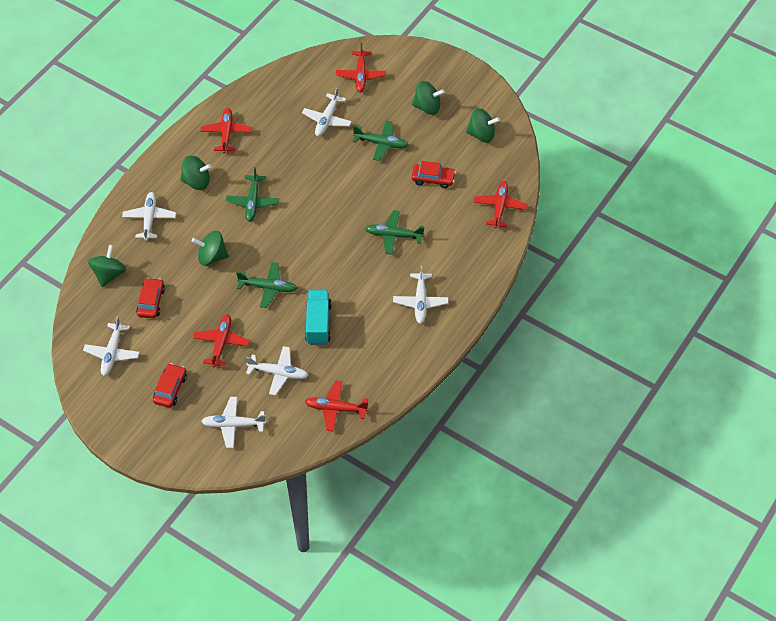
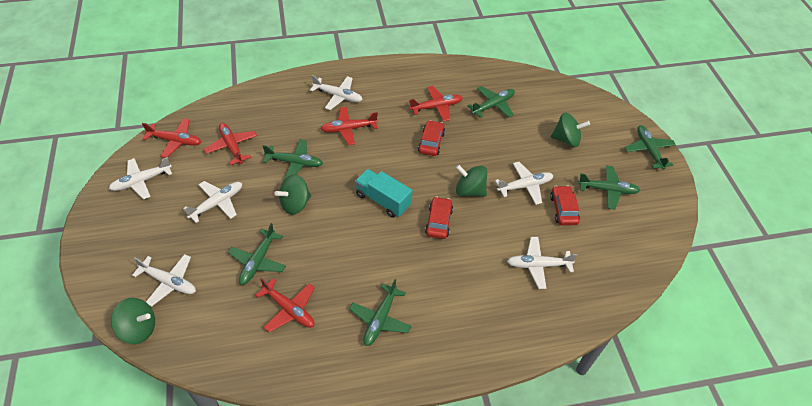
green plane: [226,167,279,222] [236,262,297,308] [353,120,409,161] [365,210,424,255] = 4 -> [228,223,286,285] [263,139,323,180] [349,279,411,346] [467,86,515,118] [578,165,640,210] [625,125,676,170] = 6
green spinning top: [88,245,126,287] [180,156,212,190] [192,231,229,266] [412,81,445,115] [466,108,500,143] = 5 -> [111,298,155,344] [274,174,311,215] [456,165,487,196] [551,113,590,147] = 4

